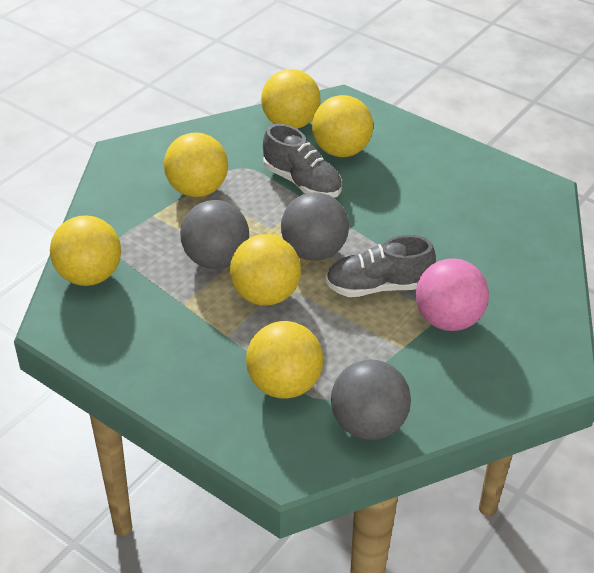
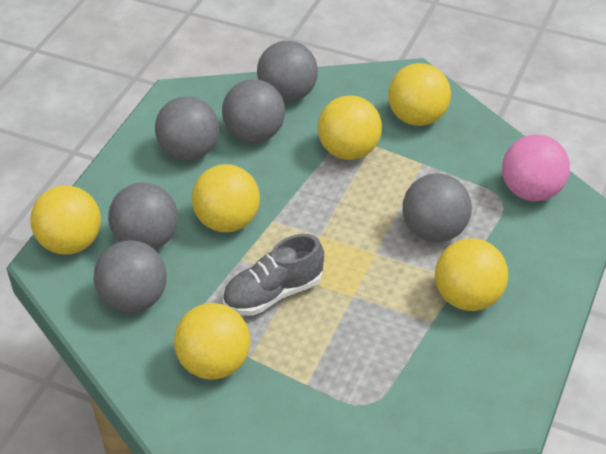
grey ball: [180,200,249,269] [281,192,349,261] [331,359,411,440] = 3 -> [94,240,167,313] [108,183,178,249] [155,96,219,161] [222,79,285,143] [257,41,318,102] [403,173,472,242] = 6
grey shoe: [263,124,342,198] [326,235,435,297] = 2 -> [223,234,324,316] = 1

